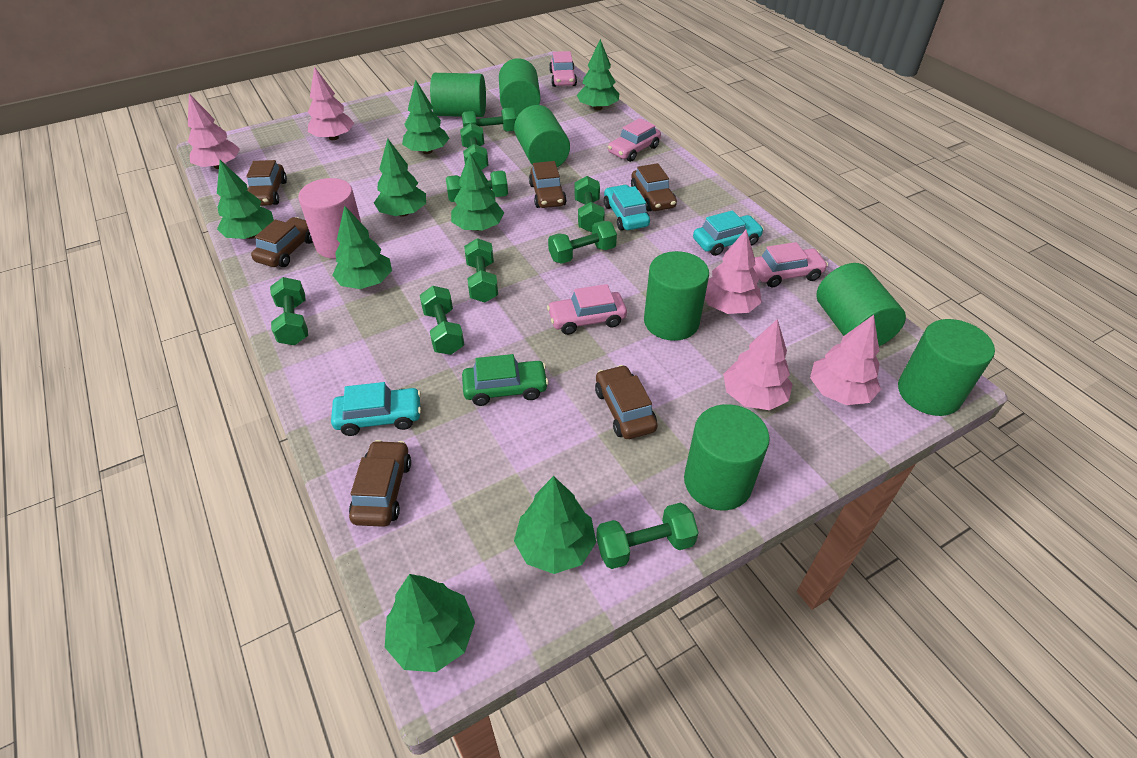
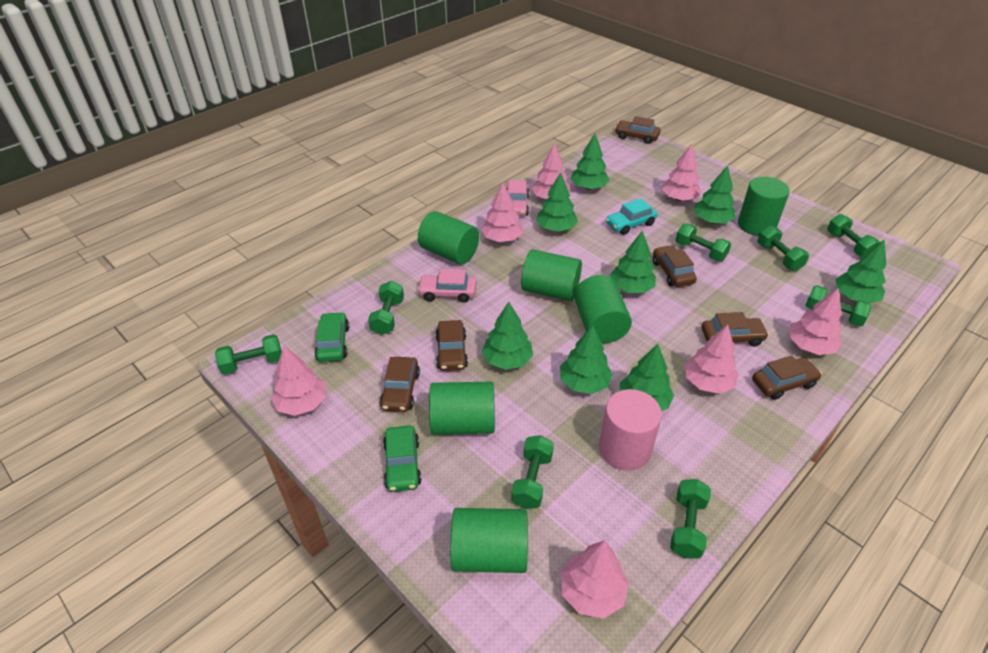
green car: [462,354,549,406] = 1 -> [315,312,349,362] [383,425,422,492] = 2
green cylinder: [430,73,486,117] [499,58,540,117] [514,105,570,167] [644,251,709,341] [684,404,770,511] [816,263,906,346] [898,319,995,416] = 7 -> [418,211,479,265] [429,382,495,435] [450,508,528,573] [521,249,582,301] [574,275,632,343] [738,177,790,236] = 6
green dumbbell: [270,277,308,345] [420,286,464,355] [446,170,508,202] [460,123,489,170] [462,107,517,132] [464,238,498,303] [548,221,617,264] [574,176,605,232] [596,503,699,569] = 9 -> [215,334,282,375] [368,281,404,335] [511,435,554,509] [670,479,711,559] [676,223,731,261] [757,225,809,271] [806,285,872,327] [827,214,880,257] = 8
pink car: [547,284,627,335] [549,51,577,87] [608,118,661,162] [753,242,828,287] = 4 -> [417,269,477,303] [506,180,529,216] = 2
pink tree: [188,94,240,169] [308,66,354,140] [705,230,762,314] [723,319,793,410] [810,315,881,405] = 5 -> [271,346,326,416] [481,183,523,242] [531,143,570,199] [561,541,629,618] [662,144,702,201] [685,324,739,394] [789,289,842,355] = 7
turquoise car: [331,382,421,436] [604,185,650,231] [693,210,764,256] = 3 -> [606,198,657,235] = 1

